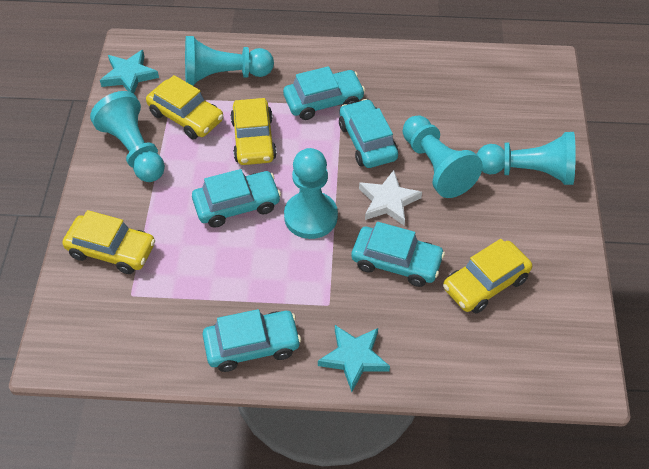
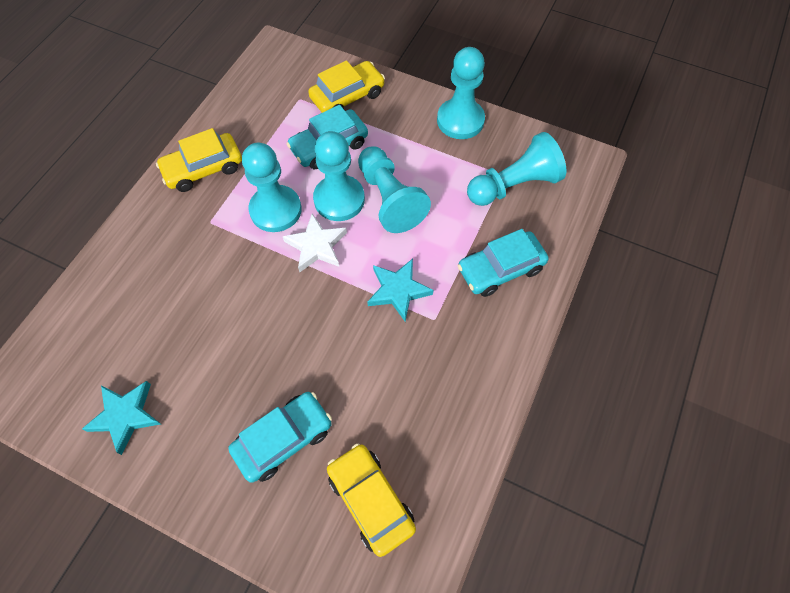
turquoise car: [192,169,281,228] [203,309,301,372] [283,66,365,120] [339,99,398,168] [351,222,445,287] = 5 -> [228,392,332,483] [287,105,368,169] [458,229,549,297] = 3
yellow car: [62,210,155,274] [146,75,223,139] [230,98,277,165] [443,239,532,313] = 4 -> [156,128,242,192] [308,60,385,113] [327,443,416,557] = 3

